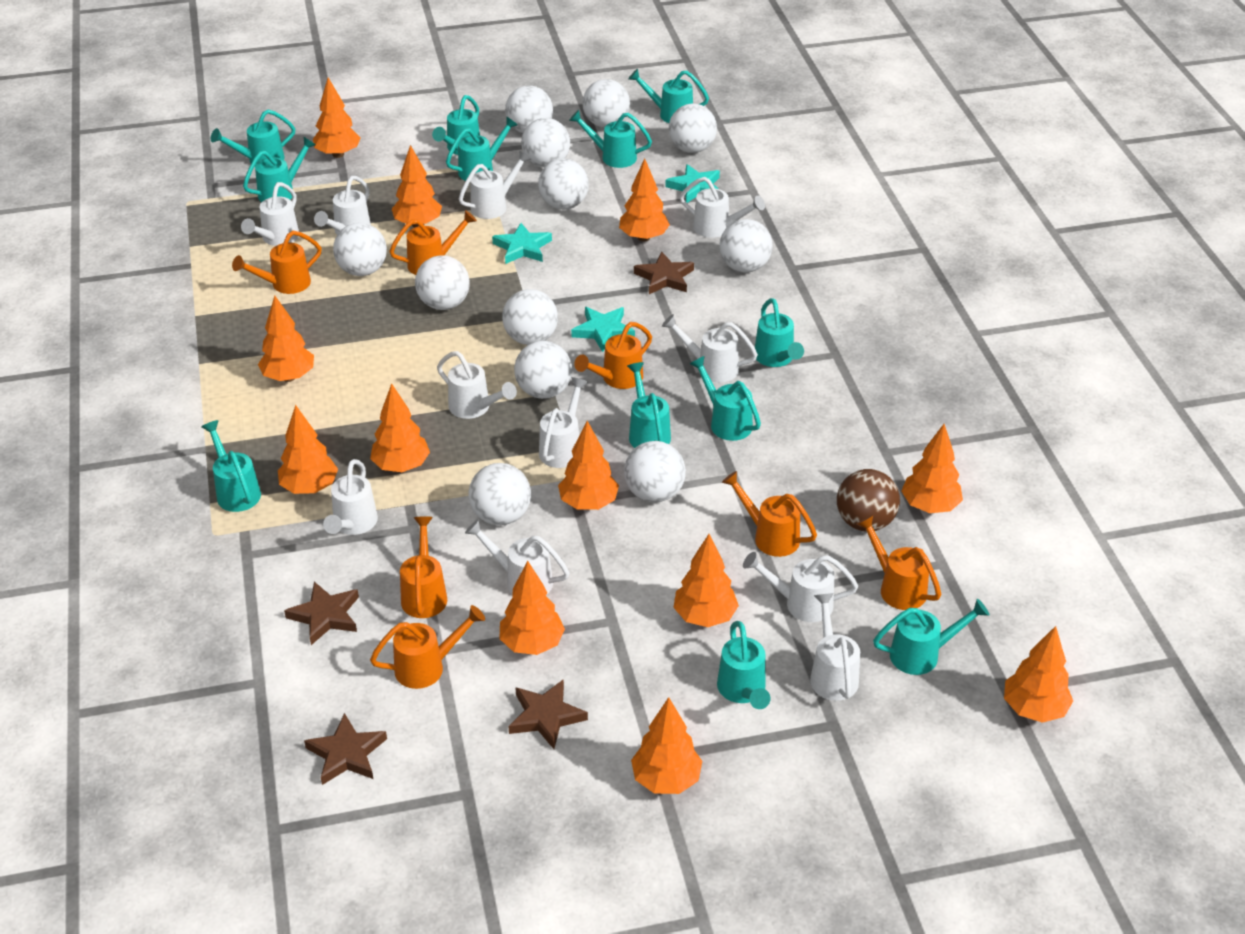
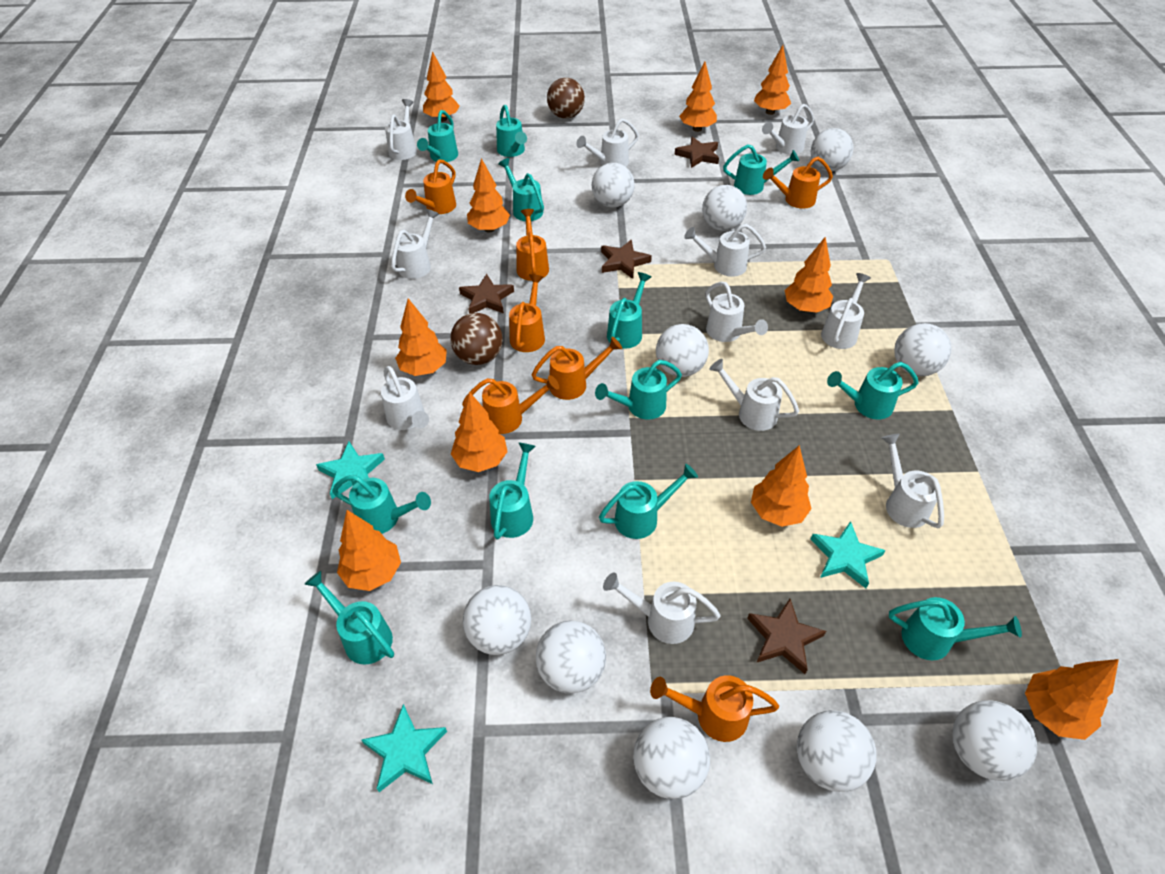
brown ball: [837,469,900,532] = 1 -> [450,313,503,365] [547,78,585,119] = 2
orange tree: [258,296,314,382] [278,405,338,494] [313,78,361,158] [370,383,430,472] [392,145,442,227] [499,561,565,655] [558,421,619,510] [619,158,670,242] [631,697,702,794] [673,534,739,627] [901,424,963,513] [1004,626,1073,723] = 12 -> [337,510,401,591] [395,298,447,376] [423,51,460,122] [451,391,508,472] [467,158,510,232] [679,61,717,132] [751,445,812,527] [754,45,791,115] [785,237,833,313] [1025,659,1119,740] = 10
white ball: [333,223,387,276] [415,255,470,310] [469,463,531,525] [502,289,558,345] [505,85,553,133] [514,341,572,399] [521,118,570,168] [538,158,589,210] [583,79,630,127] [624,441,686,503] [669,104,717,153] [719,219,773,273] = 12 -> [463,585,531,655] [536,621,606,694] [592,163,634,208] [633,717,710,799] [656,324,709,377] [702,185,747,231] [797,710,876,792] [811,128,853,171] [894,323,952,376] [952,700,1037,781] = 10

